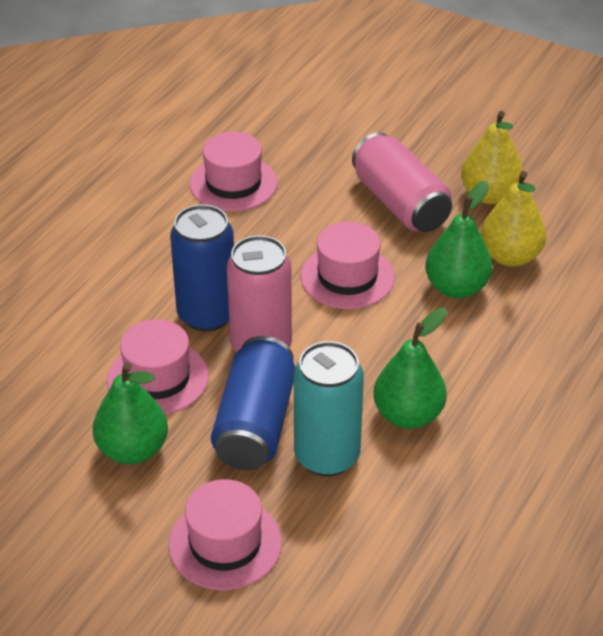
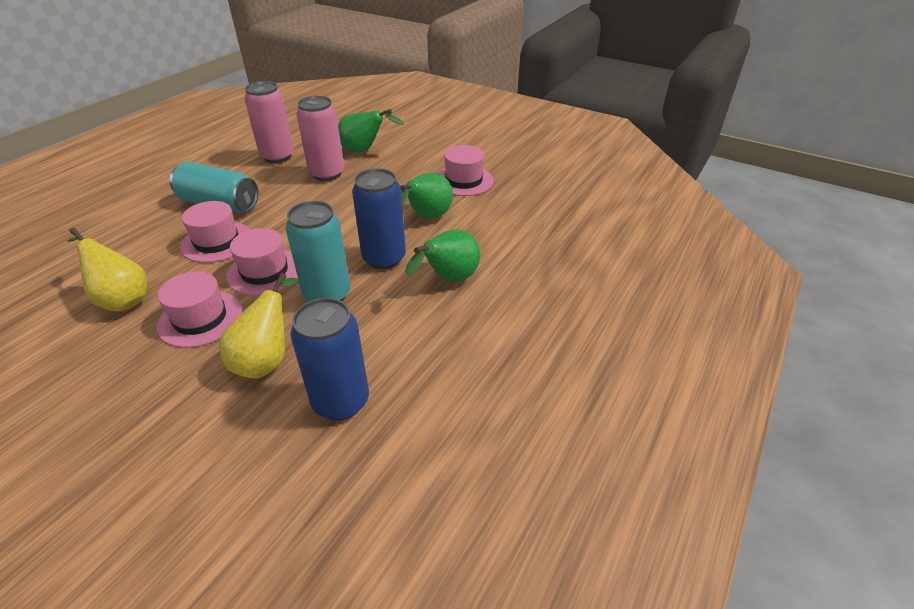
turquoise can: [294,341,364,476] = 1 -> [170,162,259,213] [286,201,350,302] = 2

